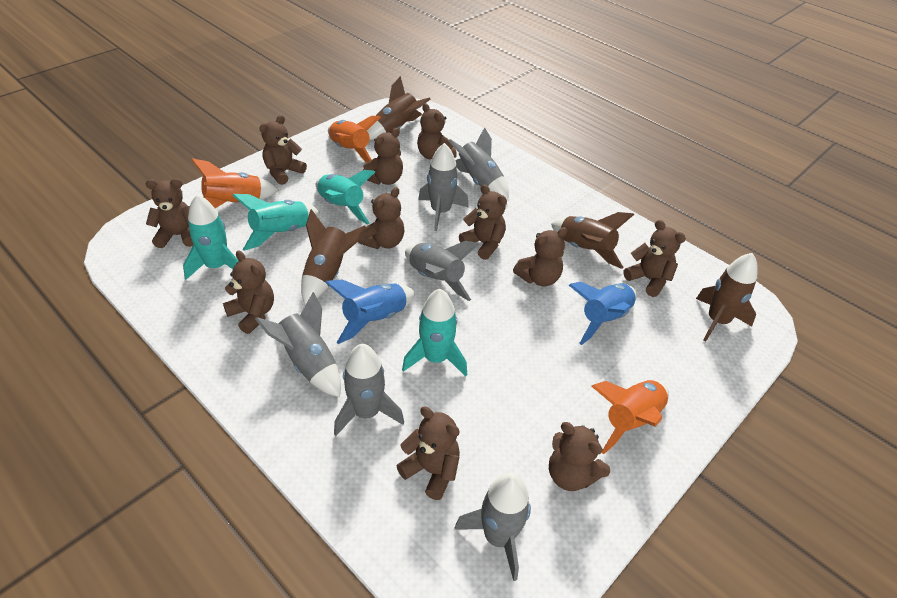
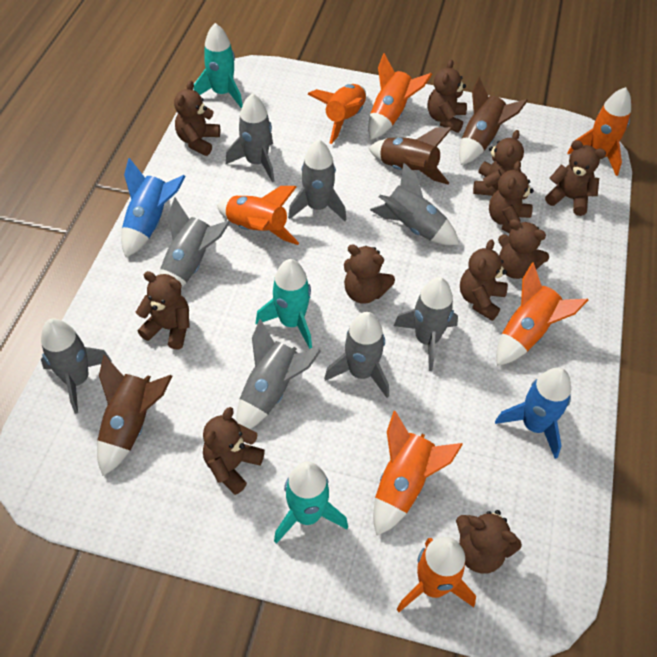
brown rocket: [301,209,366,305] [367,76,431,140] [551,212,634,269] [696,253,758,342] = 4 -> [97,355,172,476] [369,127,452,185] [459,77,528,165] = 3
grey rocket: [255,292,341,397] [334,344,404,436] [405,241,479,301] [418,143,469,231] [448,127,509,201] [454,473,531,581] = 6 -> [41,318,111,414] [159,197,230,288] [226,93,274,182] [236,319,321,429] [288,140,346,221] [324,312,389,398] [370,163,459,245] [394,277,458,371] = 8
orange rocket: [191,158,278,208] [328,116,381,162] [591,380,669,454] = 3 -> [217,186,299,245] [307,84,366,144] [368,53,432,140] [373,411,463,536] [397,537,476,612] [496,262,588,366] [568,87,631,176] = 7
turquoise rocket: [183,195,239,280] [232,194,320,251] [316,170,375,225] [402,289,467,377] = 4 -> [194,23,243,108] [256,259,312,349] [274,462,348,544] = 3

